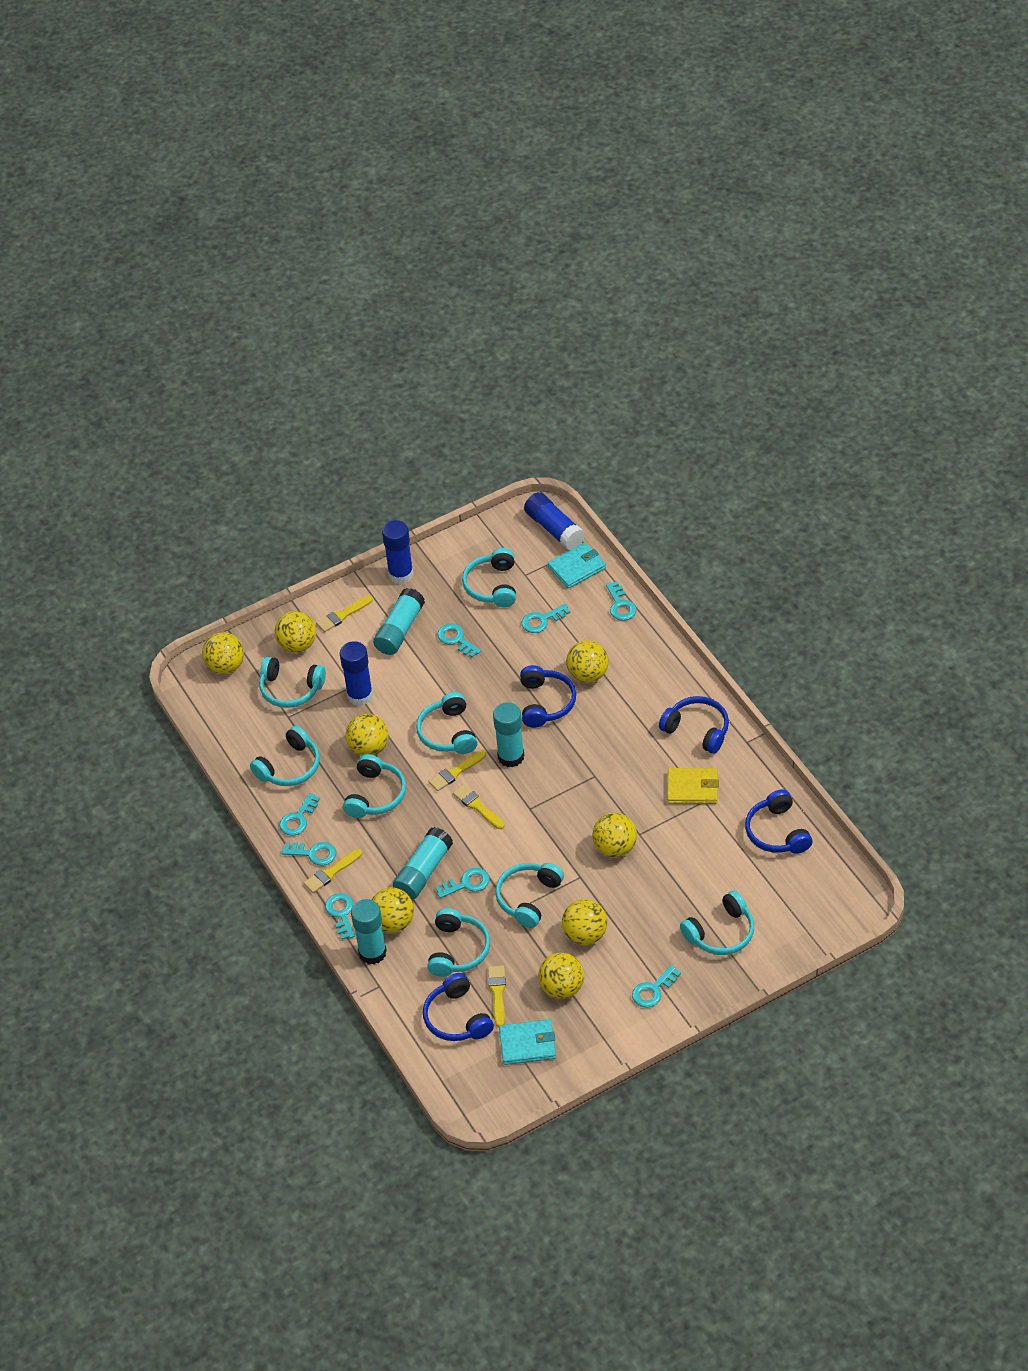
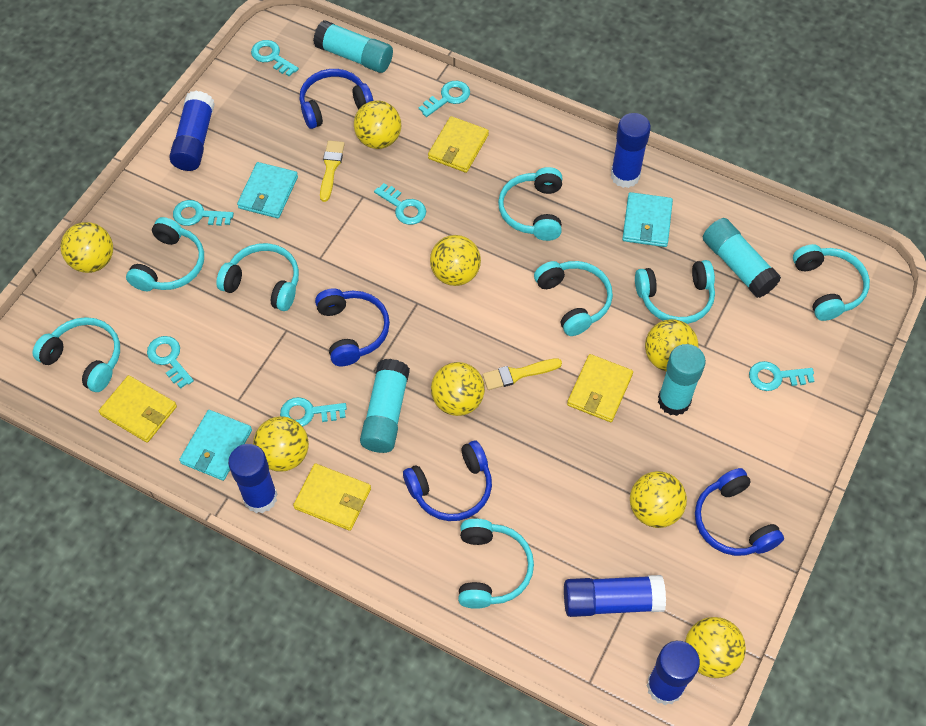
blue glue stick: [340,641,373,706] [382,520,414,584] [524,492,585,550] = 3 -> [169,91,215,171] [228,444,278,513] [564,575,666,617] [611,113,651,188] [646,641,700,705] = 5
turquoise key: [279,793,320,836] [282,842,336,865] [325,893,355,940] [436,868,490,898] [437,624,481,658] [522,604,571,633] [606,581,636,621] [632,965,681,1008] = 8 -> [147,336,194,389] [173,200,234,226] [251,40,299,76] [280,397,347,427] [374,183,426,225] [419,81,470,117] [749,361,814,391] = 7
turquoise wallet: [499,1019,556,1065] [548,542,606,589] = 2 -> [179,410,252,481] [237,162,298,218] [622,192,673,247] = 3
yellow brush: [304,849,362,893] [316,596,373,632] [428,750,486,791] [453,784,505,829] [488,965,506,1027] = 5 -> [320,141,345,202] [483,358,562,390] = 2
yellow wallet: [667,768,719,804] = 1 -> [99,375,177,443] [293,463,371,531] [428,116,489,173] [567,354,633,422] = 4

